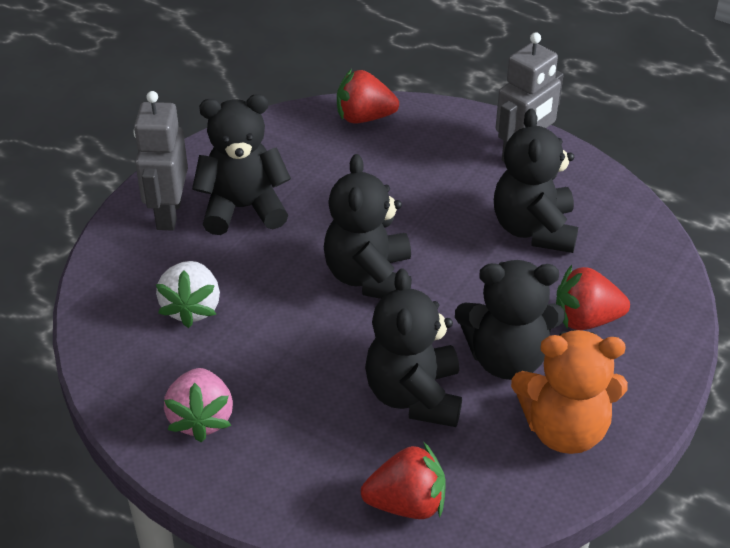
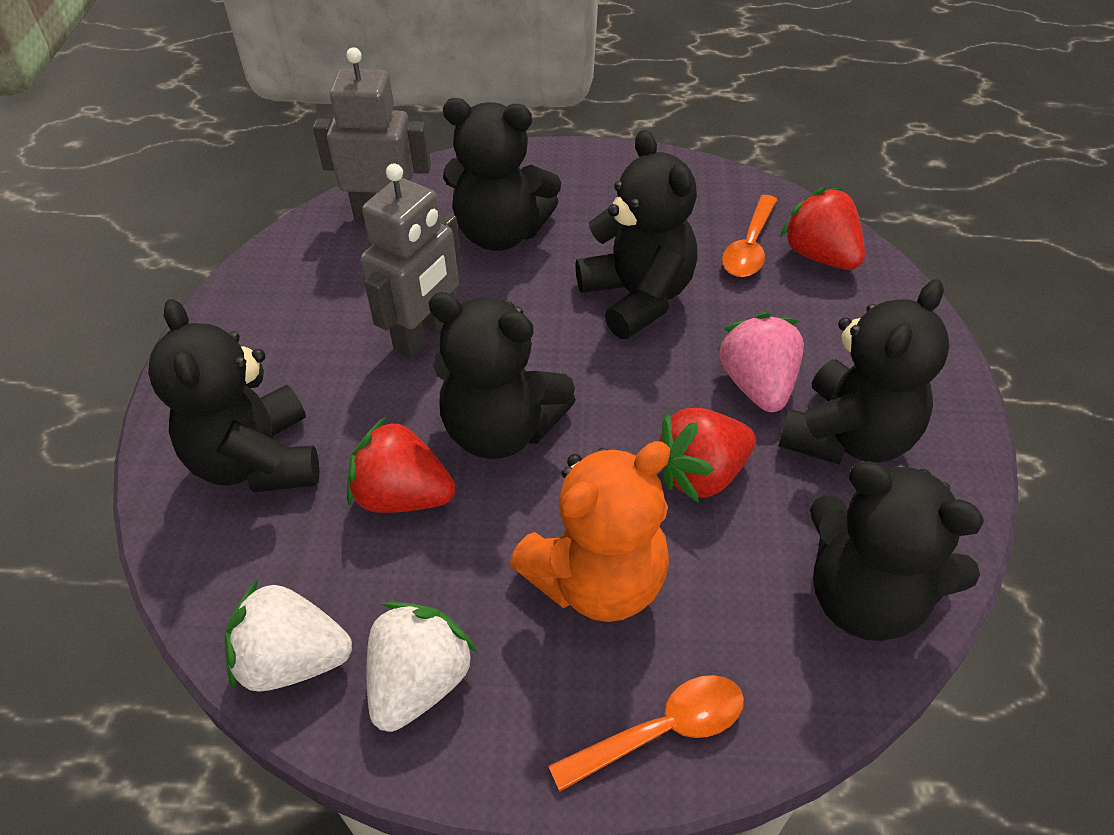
black teddy bear: [192,94,291,235] [324,154,412,299] [365,269,462,427] [455,260,565,380] [494,108,578,253] = 5 -> [148,299,319,493] [428,292,576,459] [443,98,561,251] [575,130,698,339] [779,279,949,465] [810,461,984,641] = 6
orange spoon: none = 0 -> [548,675,744,792] [722,195,778,277] = 2
white strawberry: [156,261,220,328] = 1 -> [225,579,352,692] [366,602,478,732] = 2

